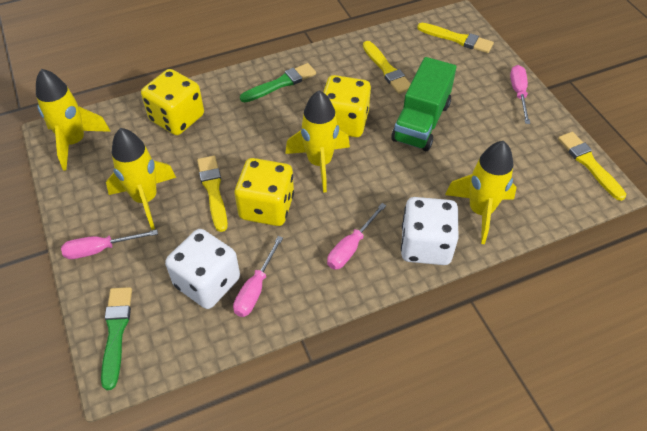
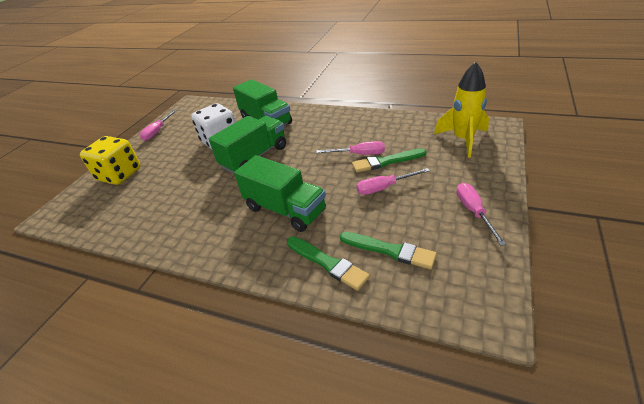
green brush: [101,287,132,390] [240,63,316,102] = 2 -> [287,236,370,291] [340,232,437,269] [352,148,426,173] = 3
green truck: [391,57,456,151] = 1 -> [209,116,286,174] [233,79,292,125] [234,155,326,232] = 3
white dice: [165,229,240,309] [401,197,458,265] = 2 -> [191,103,236,149] = 1
yellow brush: [197,156,228,232] [363,41,411,94] [417,23,494,53] [558,132,626,201] = 4 -> none = 0
yellow dice: [141,69,204,135] [235,158,294,226] [323,75,371,137] = 3 -> [80,136,141,185] = 1
yellow rocket: [36,69,111,170] [106,128,176,230] [285,90,350,193] [445,141,517,244] = 4 -> [434,62,489,157] = 1

